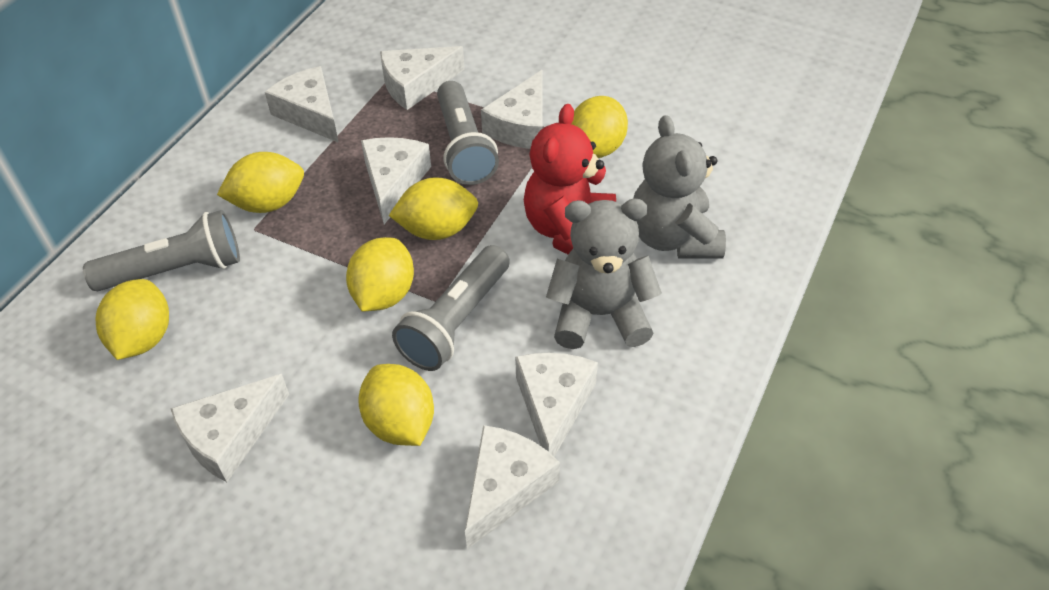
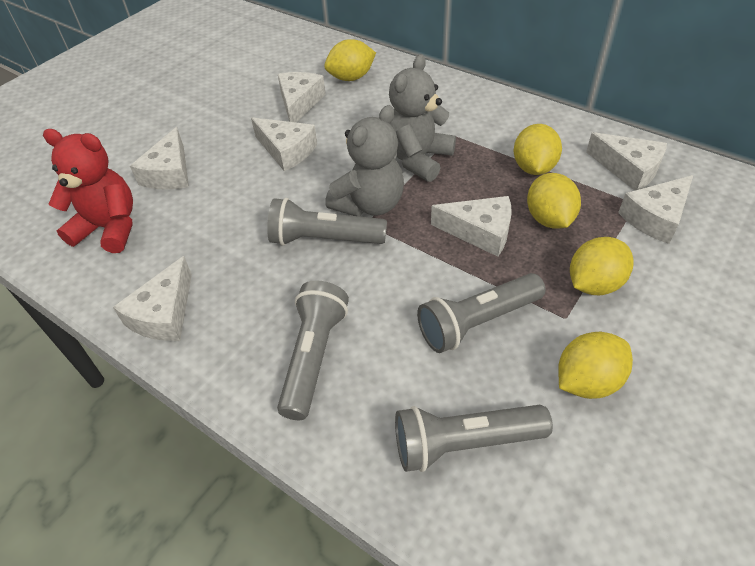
grey flashlight: [83,210,240,291] [392,245,510,371] [437,81,499,185] = 3 -> [267,198,387,246] [277,281,349,420] [395,405,553,472] [417,273,546,353] = 4
yellow lemon: [95,279,169,360] [217,152,304,213] [346,237,414,311] [358,364,434,446] [389,177,478,240] [572,96,628,158] = 6 -> [324,39,376,81] [513,124,562,175] [527,173,581,229] [558,332,633,399] [570,237,634,295] = 5

